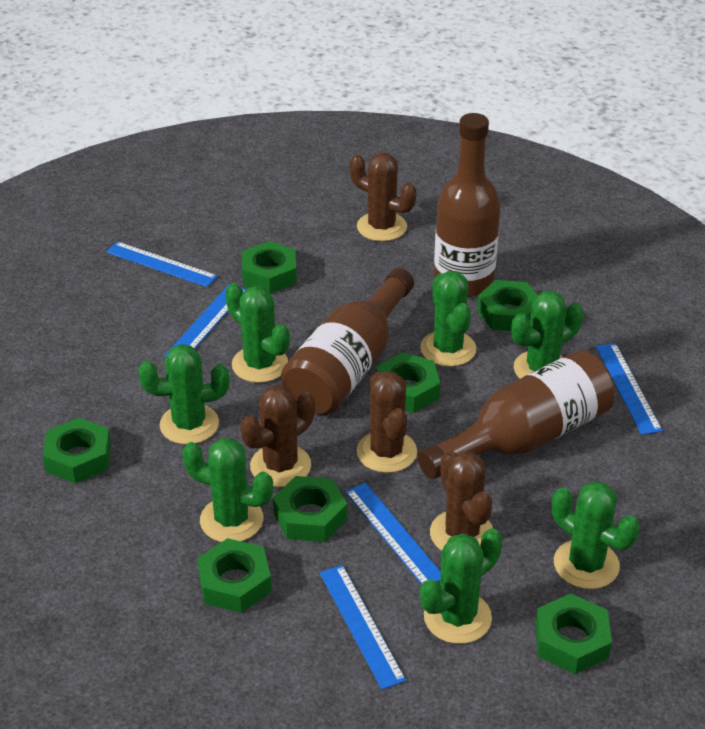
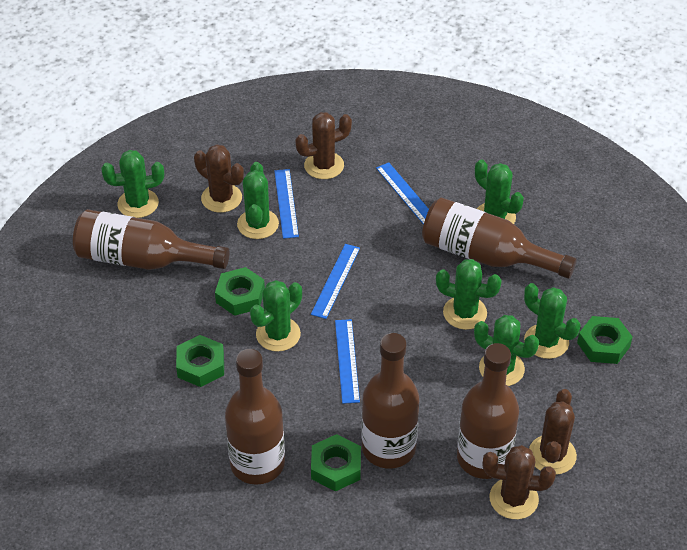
blue ruler: [106,242,218,287] [164,284,246,357] [320,565,406,690] [345,483,441,585] [596,343,663,435] = 5 -> [274,169,299,239] [311,244,360,319] [335,319,360,404] [376,162,429,225] = 4
brown bottle: [281,268,414,415] [418,350,615,479] [434,113,500,297] = 3 -> [73,209,230,270] [225,349,285,485] [361,333,419,468] [422,198,577,279] [457,343,519,479] = 5
green nut: [43,418,111,484] [197,538,272,613] [242,241,297,294] [273,476,347,542] [376,353,440,413] [477,280,538,331] [535,593,612,674] = 7 -> [176,335,224,387] [215,267,265,316] [311,434,361,492] [577,316,633,364] = 4

